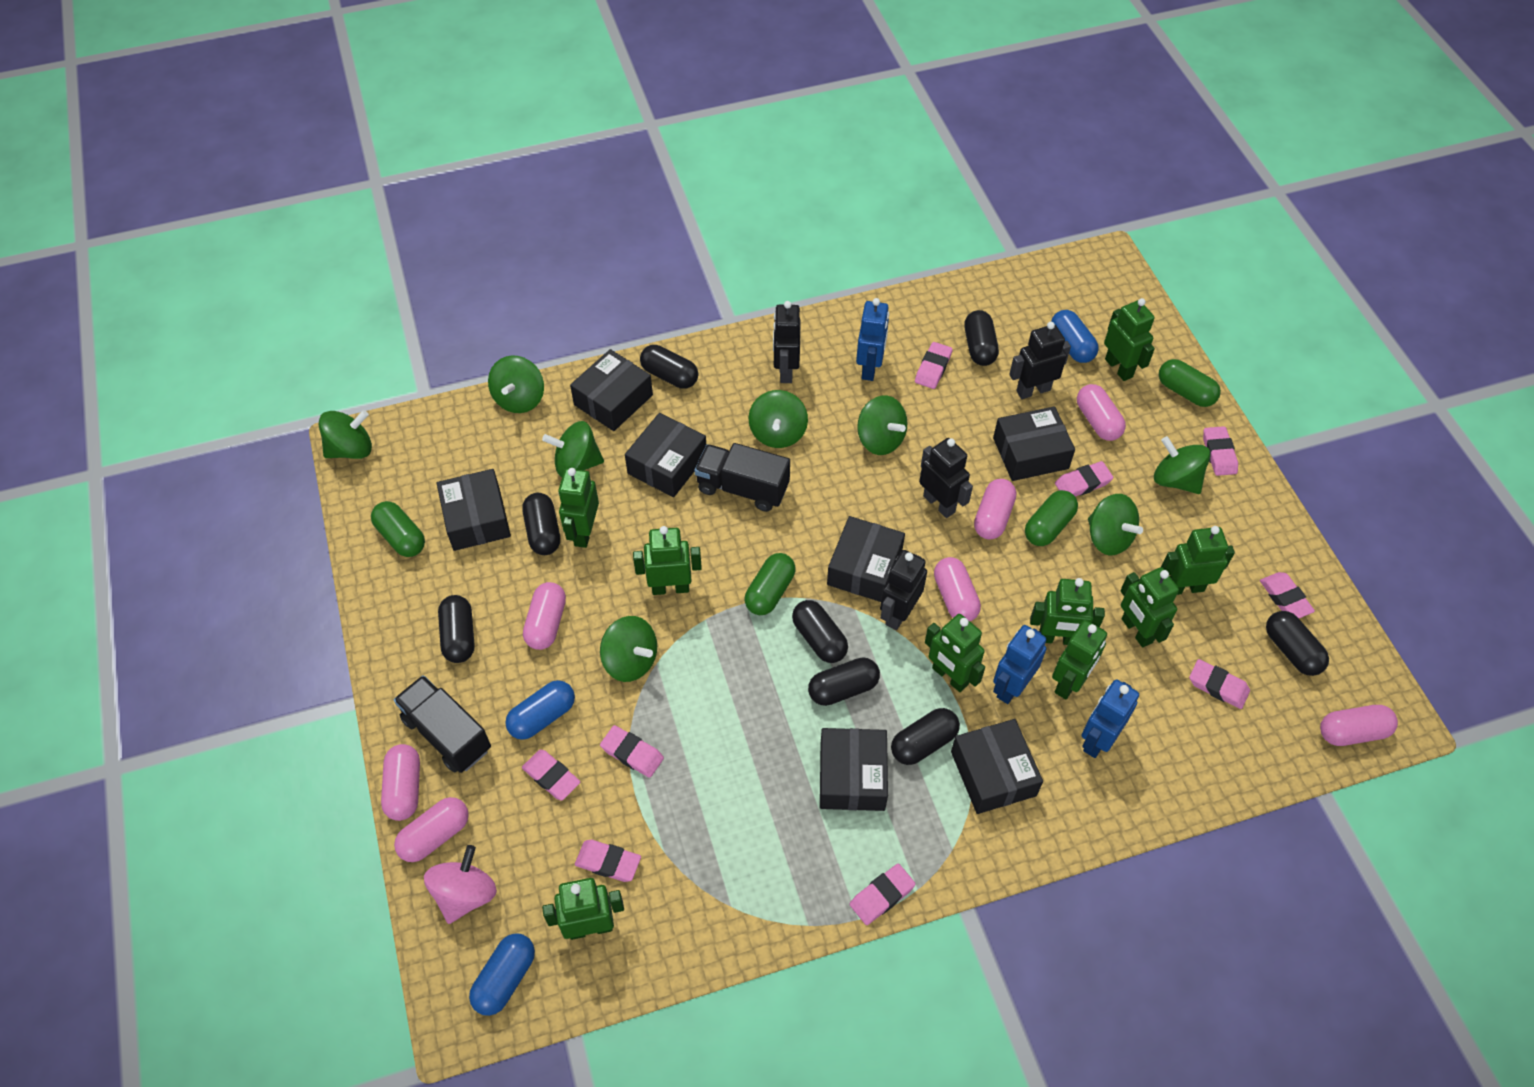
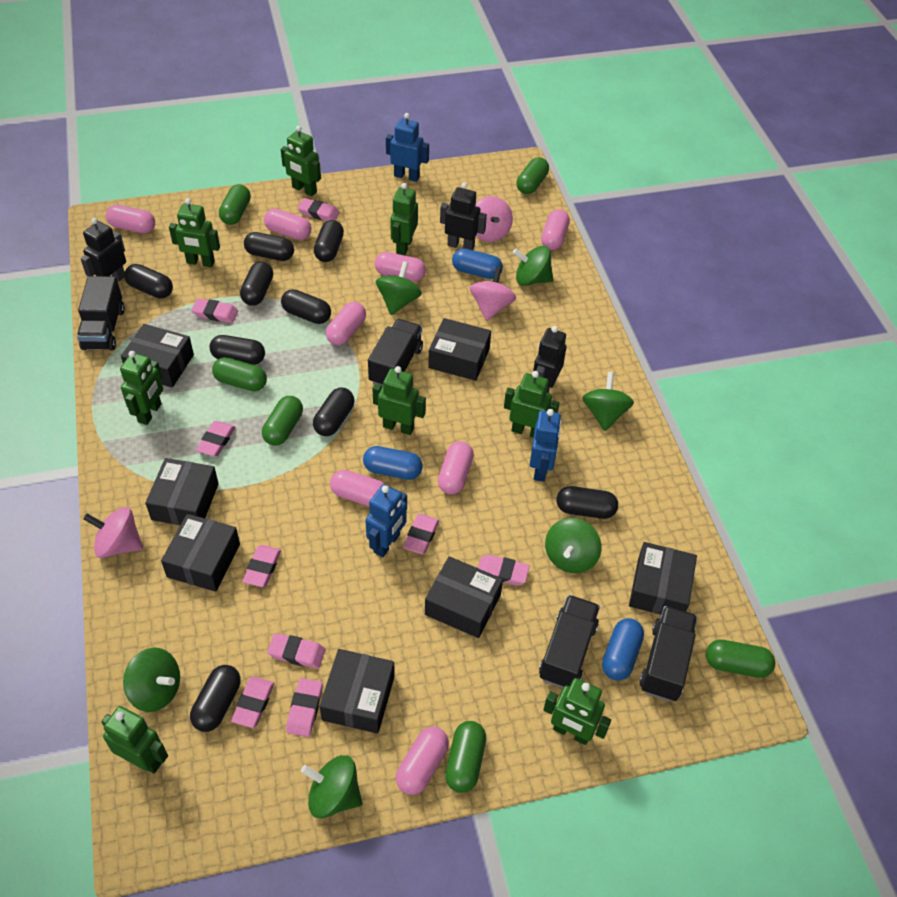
black capsule: [438,595,475,663] [523,493,560,555] [640,345,698,389] [792,600,848,663] [808,657,880,706] [891,708,960,765] [964,310,999,366] [1266,611,1329,676] = 8 -> [124,264,173,299] [190,665,241,732] [210,335,265,365] [240,261,273,306] [244,232,294,261] [281,289,331,324] [313,388,354,436] [314,220,344,262] [557,486,618,519] = 9
black robot: [773,301,801,383] [880,550,927,630] [919,438,973,518] [1009,322,1071,399] = 4 -> [81,218,126,281] [440,183,487,250] [533,326,567,393] = 3
black truck: [394,675,491,773] [694,443,790,512] = 2 -> [77,276,125,351] [368,319,423,387] [539,595,600,688] [639,606,697,701] = 4
green capsule: [371,501,425,557] [745,553,796,615] [1025,490,1078,546] [1159,359,1221,407] = 4 -> [212,357,267,391] [219,184,251,225] [262,396,303,446] [445,721,486,793] [517,157,549,194] [706,640,775,678] = 6
green robot: [542,878,624,940] [558,468,599,548] [633,526,702,595] [925,614,985,692] [1030,578,1105,645] [1052,620,1107,699] [1104,298,1155,381] [1120,567,1179,647] [1161,526,1235,595] = 9 -> [101,706,168,774] [120,351,163,425] [169,198,220,267] [281,126,321,197] [372,366,426,435] [390,183,418,256] [504,371,559,438] [543,678,611,745] = 8
green spinning top: [319,410,372,459] [488,355,544,413] [542,421,604,477] [600,616,657,682] [749,390,808,448] [857,396,908,455] [1088,494,1143,555] [1154,436,1210,494] = 8 -> [123,648,180,712] [301,755,362,818] [376,261,422,315] [513,246,553,286] [545,518,602,573] [582,372,634,431] = 6
pink capsule: [381,744,420,821] [394,797,469,862] [523,582,566,650] [934,557,981,621] [974,479,1016,540] [1077,384,1126,441] [1320,705,1398,746] = 7 -> [106,205,155,234] [264,209,311,240] [326,302,366,345] [330,470,384,506] [375,252,426,282] [396,727,449,795] [438,441,474,494] [541,209,570,250] = 8
pink spinning top: [424,845,497,924] = 1 -> [83,507,143,558] [470,267,516,321] [475,196,513,242] = 3

